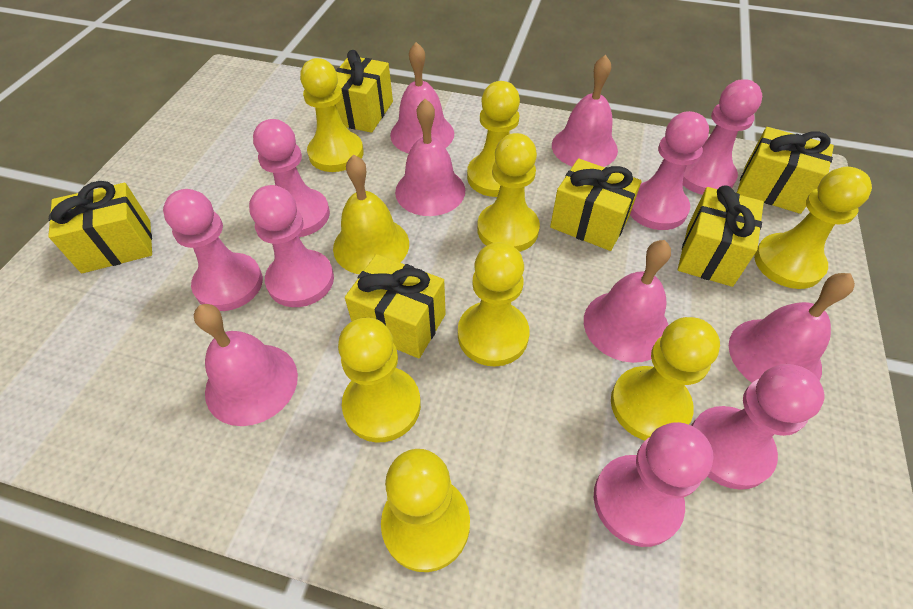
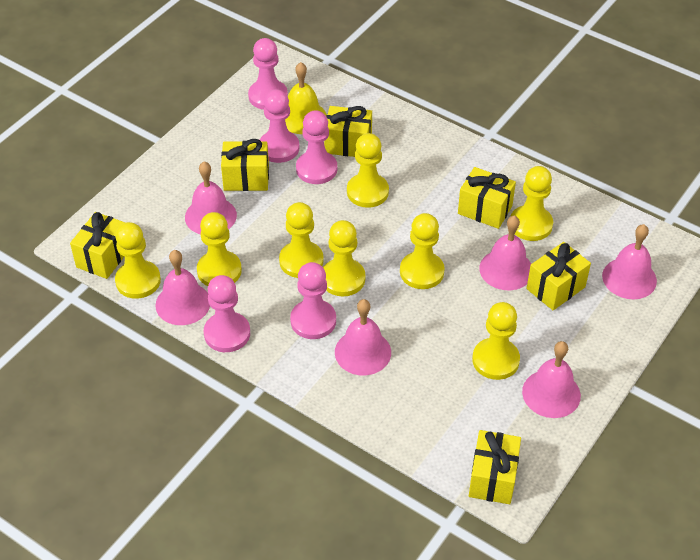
pink pawn: [163,189,263,311] [249,185,334,307] [253,119,330,237] [594,422,714,547] [630,111,709,230] [682,79,762,195] [691,364,824,490] = 7 -> [204,275,250,352] [248,38,288,110] [260,89,299,163] [290,262,336,339] [296,110,337,184] = 5

